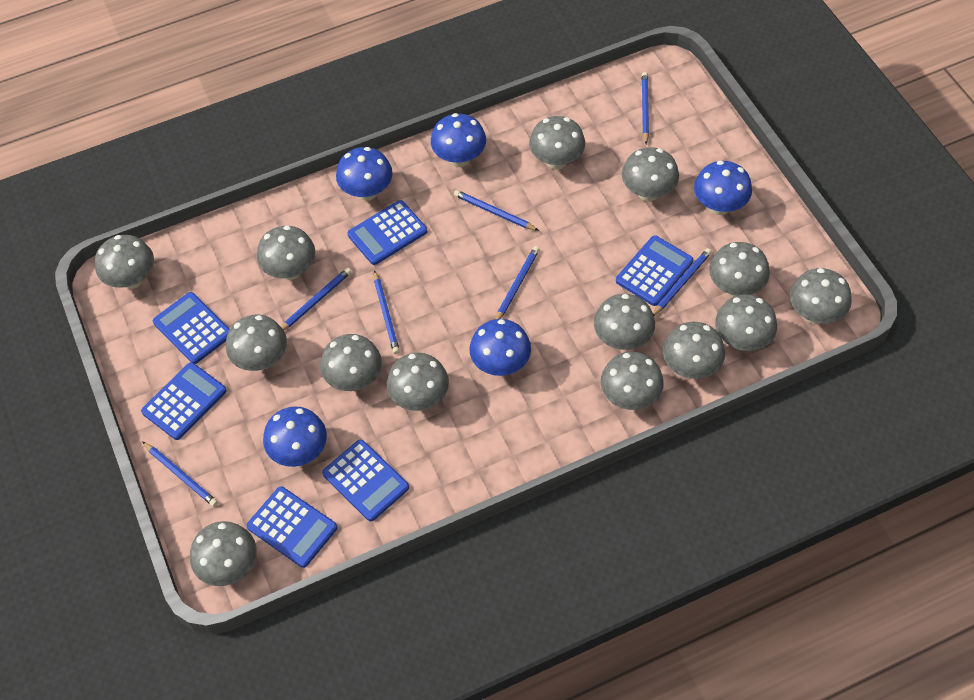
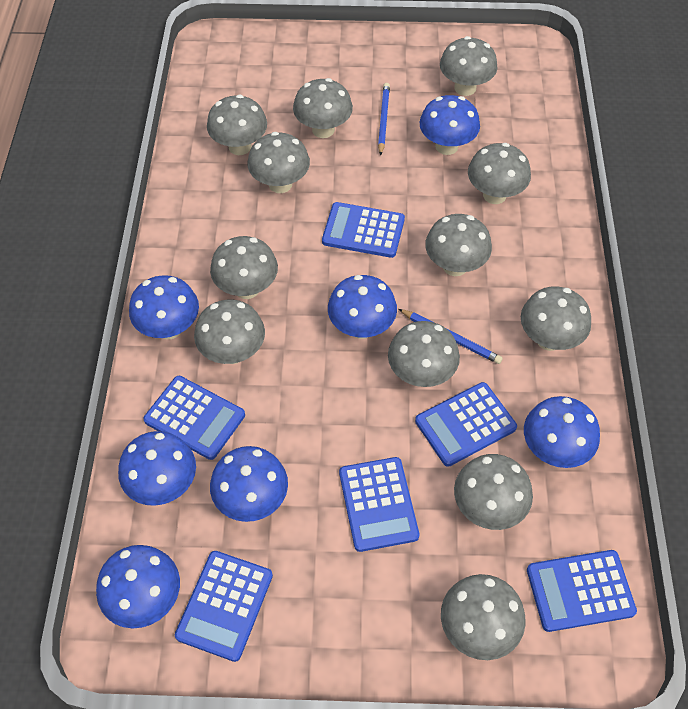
blue mushroom: [263,406,327,467] [336,147,393,201] [431,113,486,167] [469,319,531,376] [694,161,752,215] = 5 -> [96,545,180,629] [118,431,196,506] [129,275,199,339] [210,446,288,522] [328,275,397,339] [420,95,480,155] [524,396,600,468] = 7
blue pencil: [142,441,218,507] [281,268,351,330] [374,270,400,354] [454,190,539,231] [496,246,540,319] [642,72,649,144] [653,248,712,316] = 7 -> [378,83,390,156] [399,309,503,364] = 2
grey mushroom: [95,235,154,289] [190,521,257,586] [226,315,287,371] [257,225,315,280] [320,334,382,391] [387,353,449,411] [529,116,585,169] [594,294,655,350] [601,352,664,410] [622,147,679,201] [663,322,725,379] [709,242,770,297] [715,294,777,351] [790,268,852,324] = 14 -> [194,300,265,364] [207,94,267,155] [210,236,278,299] [248,132,310,193] [293,78,353,138] [388,321,460,387] [425,214,492,276] [440,36,498,96] [441,574,526,660] [454,454,533,530] [468,143,531,204] [521,287,591,351] = 12

